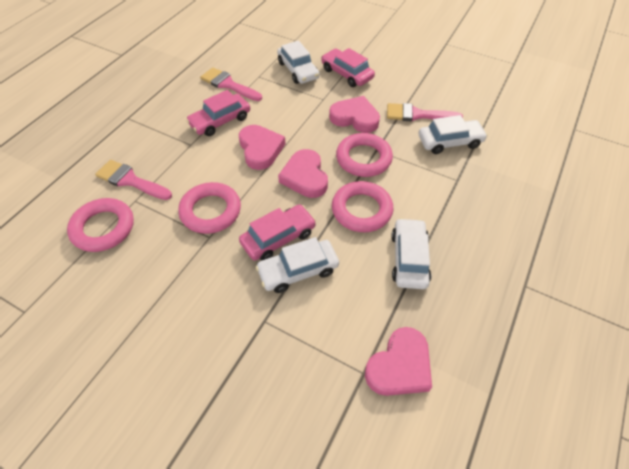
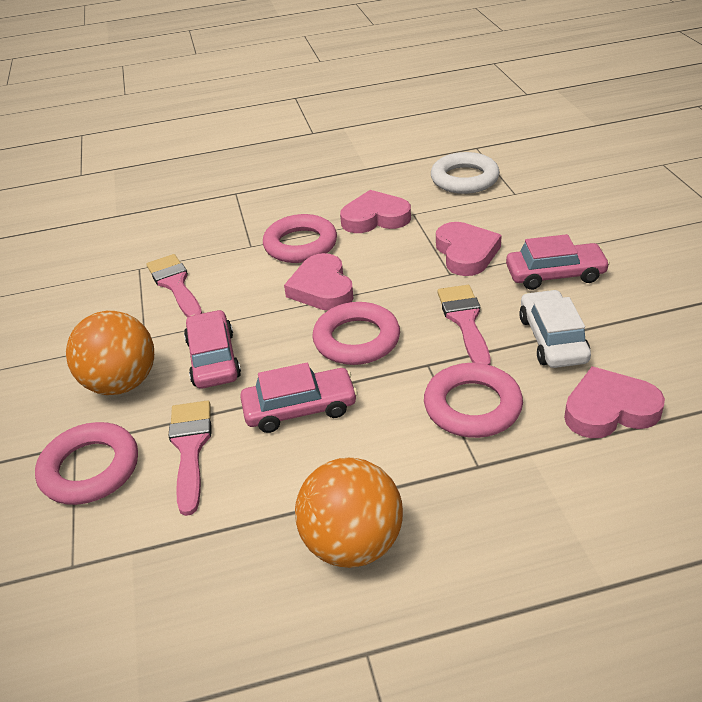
orange ball: none = 0 -> [66,311,154,395] [295,458,403,568] = 2
white car: [256,237,339,293] [277,41,320,84] [391,218,431,289] [419,115,488,154] = 4 -> [519,290,591,368] = 1
white ring: none = 0 -> [431,152,500,194] = 1

